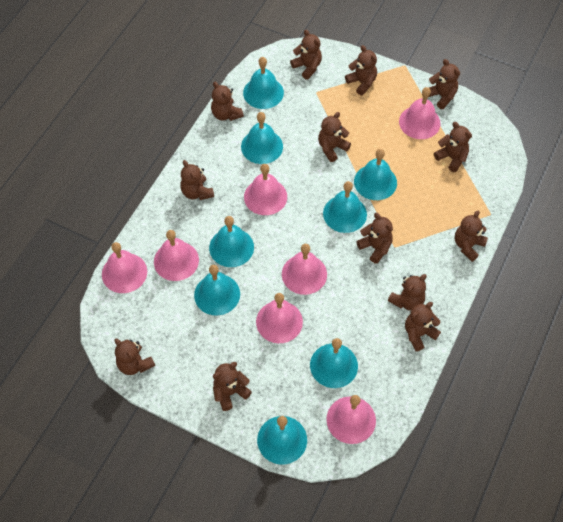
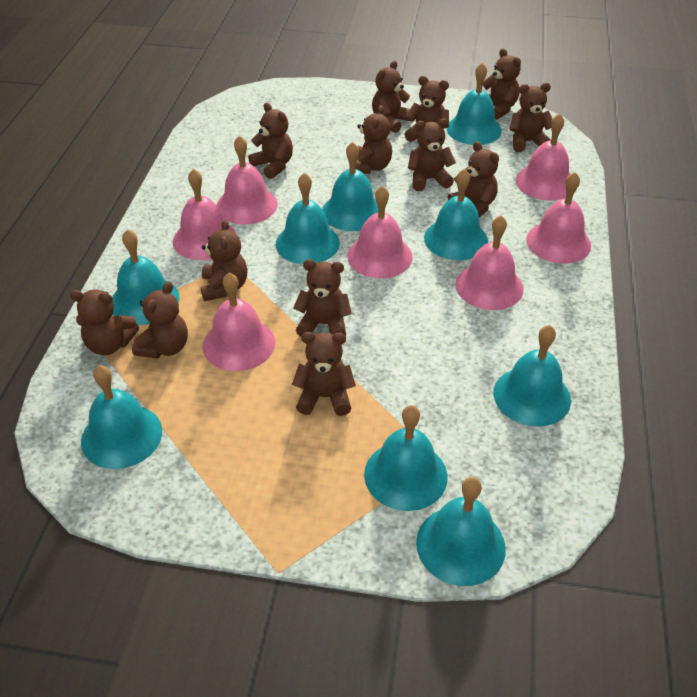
turquoise bell: [194,265,240,315] [209,216,254,267] [241,112,283,164] [243,57,284,109] [257,416,307,465] [310,338,358,388] [323,181,367,233] [354,149,397,200] = 8 -> [81,365,162,469] [112,229,180,325] [276,172,340,264] [322,142,378,231] [364,405,448,511] [416,477,506,586] [424,169,488,260] [447,62,502,145] [494,325,571,427] = 9

